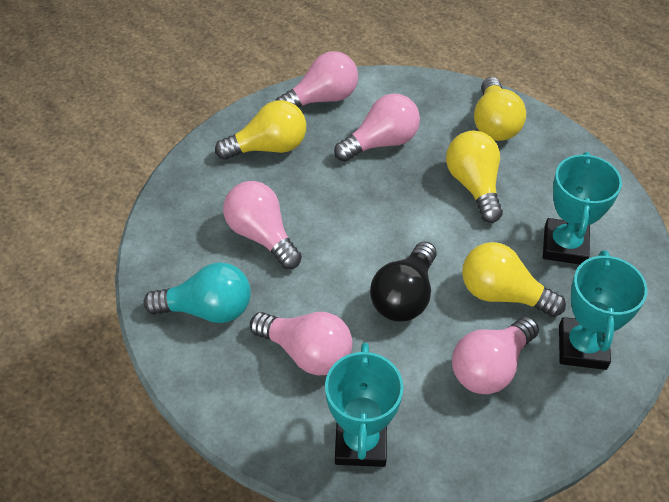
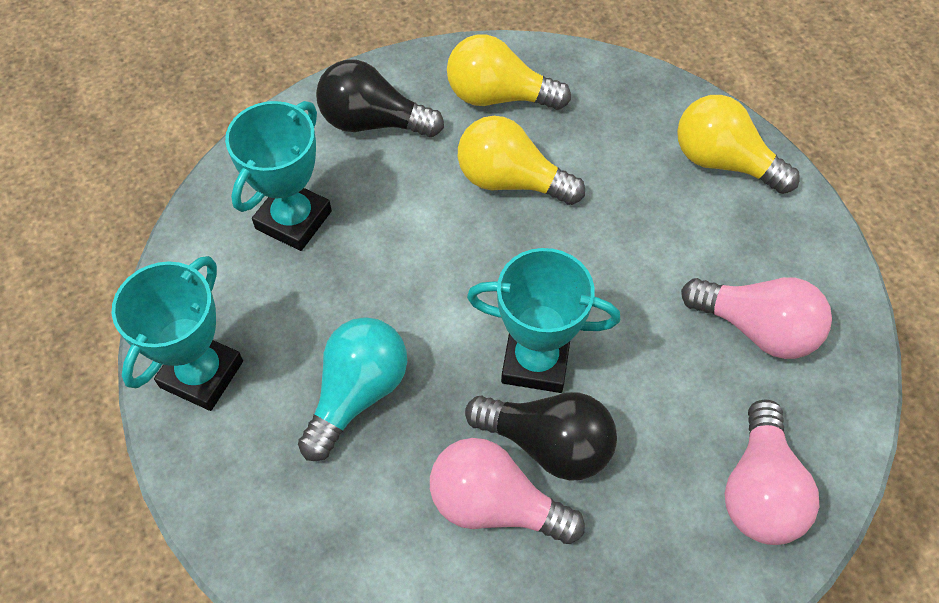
black light bulb: [370,241,436,322] = 1 -> [316,60,444,137] [465,392,617,481] = 2
pink light bulb: [223,181,302,269] [250,312,353,375] [276,51,358,107] [334,94,420,162] [452,317,539,394] = 5 -> [430,438,585,544] [681,277,832,359] [725,400,819,545] = 3
yellow light bulb: [215,100,306,160] [446,131,503,223] [462,242,566,317] [474,77,526,141] = 4 -> [447,34,571,110] [458,116,585,205] [677,95,800,194] = 3

